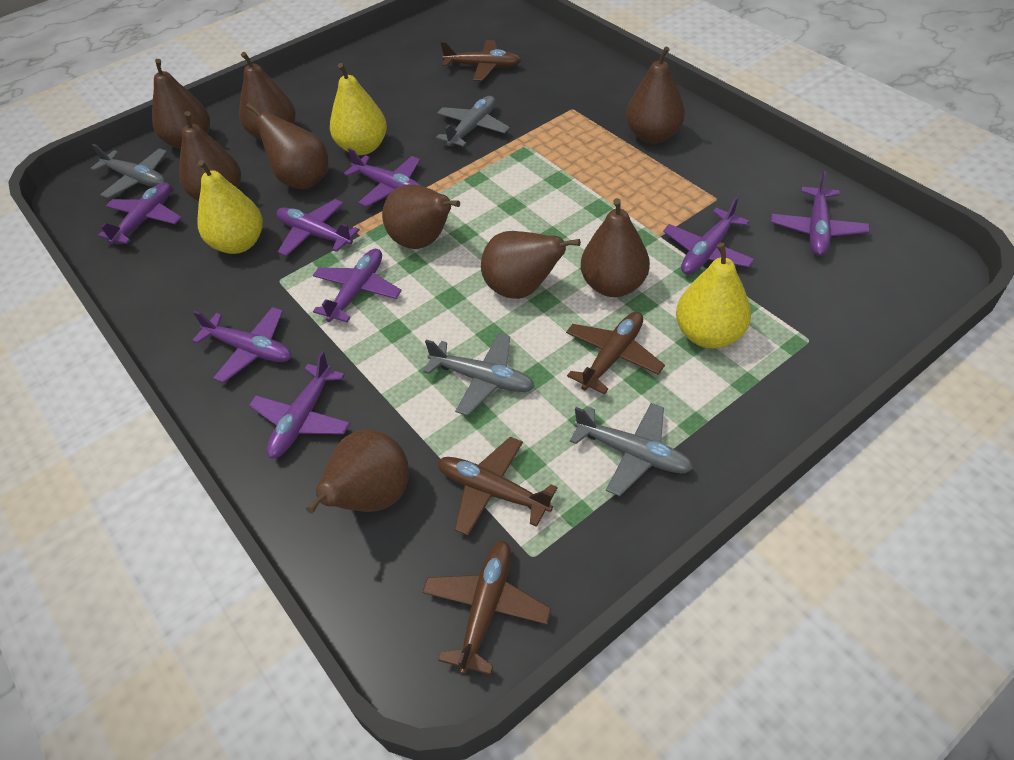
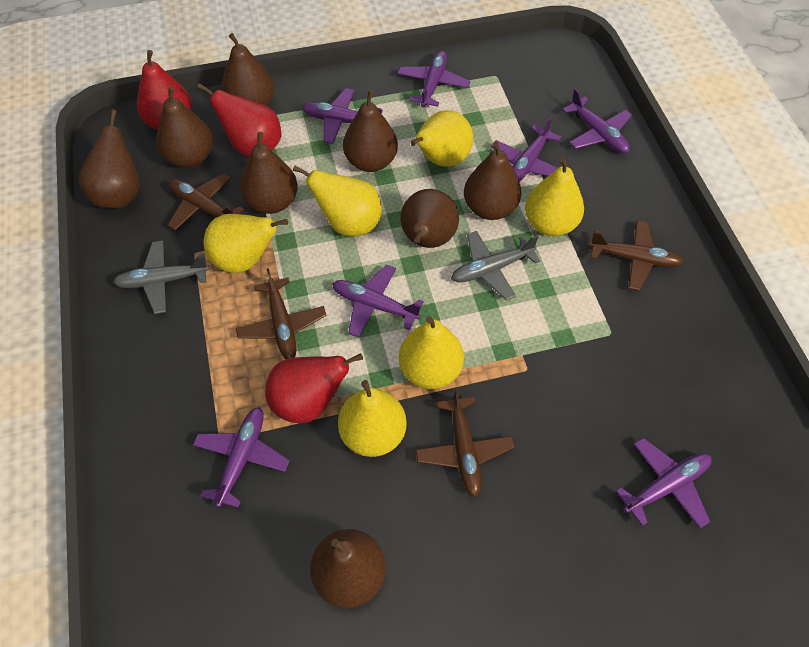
brown pear: [152,59,210,149] [179,111,241,201] [239,52,296,141] [246,103,328,189] [306,430,409,514] [382,184,460,249] [481,231,581,299] [581,198,650,297] [626,46,685,144] = 9 -> [79,109,140,208] [156,86,213,168] [221,33,275,106] [240,132,298,214] [310,529,386,608] [343,90,398,172] [400,189,459,248] [464,141,521,220] = 8
grey plane: [90,144,167,199] [423,333,535,416] [436,96,510,147] [570,403,693,496] = 4 -> [113,241,209,314] [451,231,540,300] = 2
purple plane: [98,182,182,244] [192,307,291,383] [249,351,350,458] [276,199,360,256] [313,249,402,322] [344,148,421,207] [663,197,755,274] [771,171,870,256] = 8 -> [193,407,290,508] [302,88,383,144] [332,265,424,338] [397,51,470,107] [491,117,561,182] [562,89,632,153] [616,438,712,528] = 7
red pear: none = 0 -> [137,50,192,130] [197,83,281,157] [265,353,363,423] = 3
yellow pear: [197,160,263,254] [330,63,387,155] [676,243,751,348] = 3 -> [204,214,288,273] [293,165,382,236] [338,380,407,457] [399,316,464,389] [410,110,473,167] [525,157,584,236] = 6

